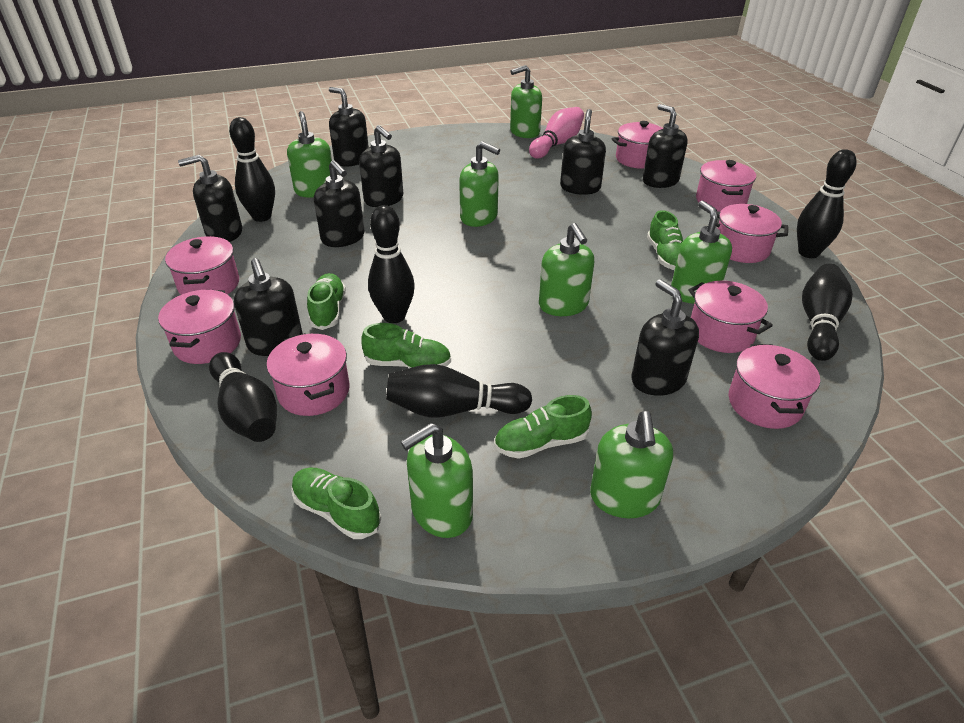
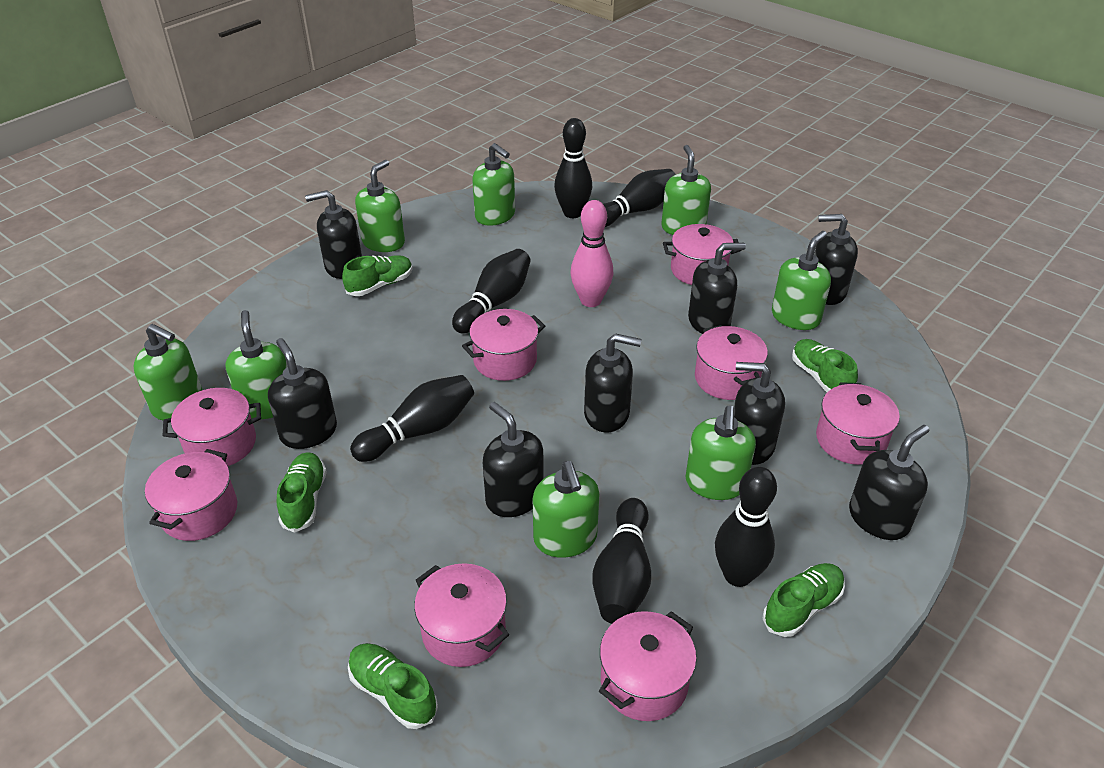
green soap dispenser: [287,111,332,198] [401,423,473,538] [459,141,500,227] [510,65,542,138] [539,223,594,316] [590,411,673,518] [671,201,732,304] = 7 -> [133,324,202,420] [225,310,288,419] [355,160,405,252] [472,143,515,226] [533,461,599,558] [661,145,711,235] [686,405,756,500] [772,231,831,330] = 8

